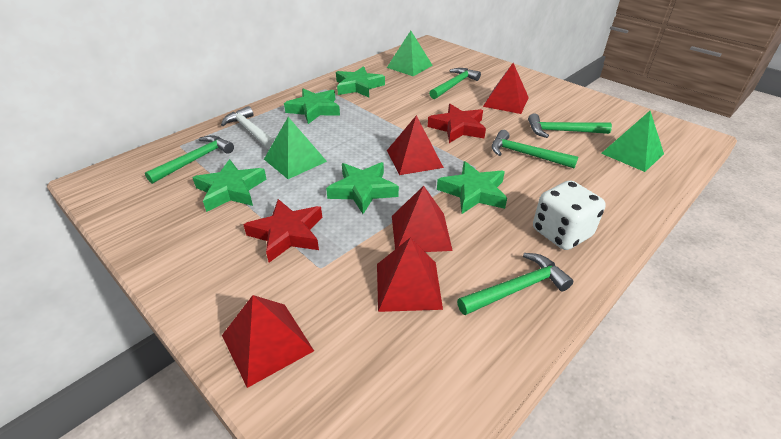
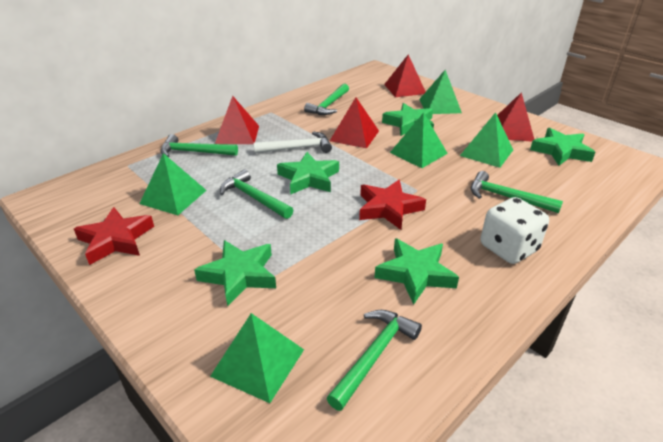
green pyramid: [264,117,327,179] [387,31,433,76] [601,111,664,172] = 3 -> [139,153,207,215] [210,313,304,403] [390,112,448,168] [419,70,462,114] [460,112,513,168] = 5
red pyramid: [222,295,314,388] [377,238,443,312] [387,115,444,175] [392,186,453,252] [483,63,529,114] = 5 -> [215,96,259,144] [330,97,379,148] [384,54,426,97] [497,92,534,141] = 4

